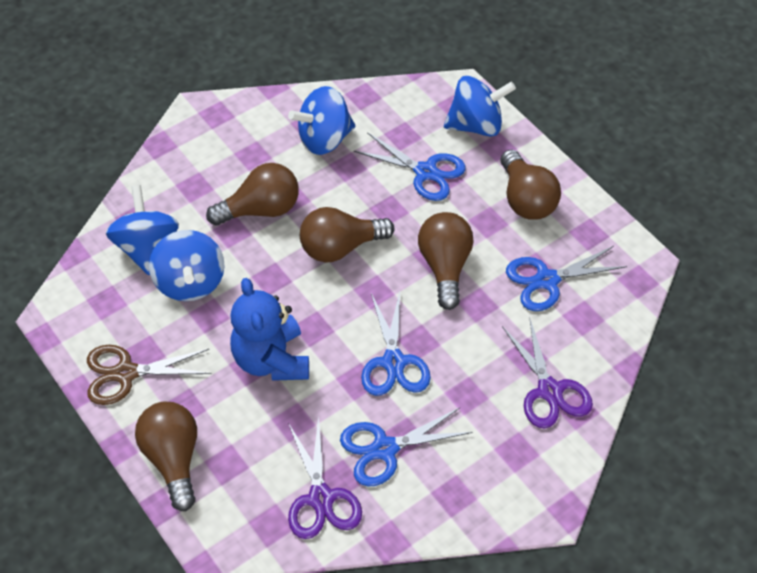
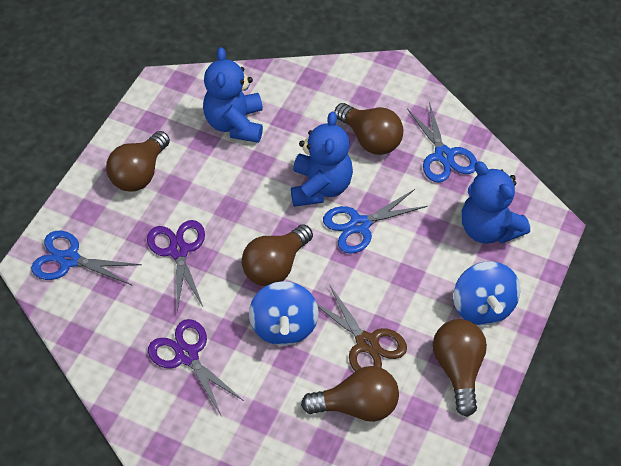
blue scissors: [340,408,473,486] [354,132,466,201] [361,292,431,396] [506,246,627,311] = 4 -> [31,231,142,285] [323,189,428,254] [407,102,477,182] = 3
blue spinning top: [106,185,179,275] [149,230,225,301] [288,86,355,155] [444,76,516,136] = 4 -> [249,281,319,346] [453,261,520,326] = 2
blue teddy bear: [230,278,309,381] = 1 -> [203,47,263,143] [291,111,353,207] [461,161,530,244] = 3

